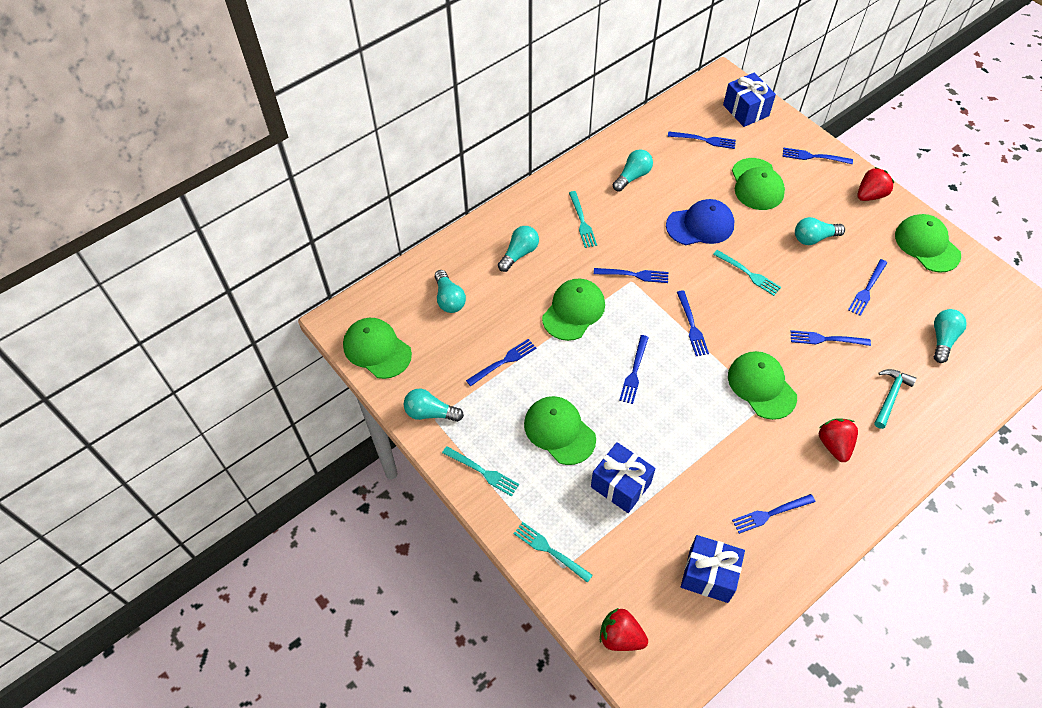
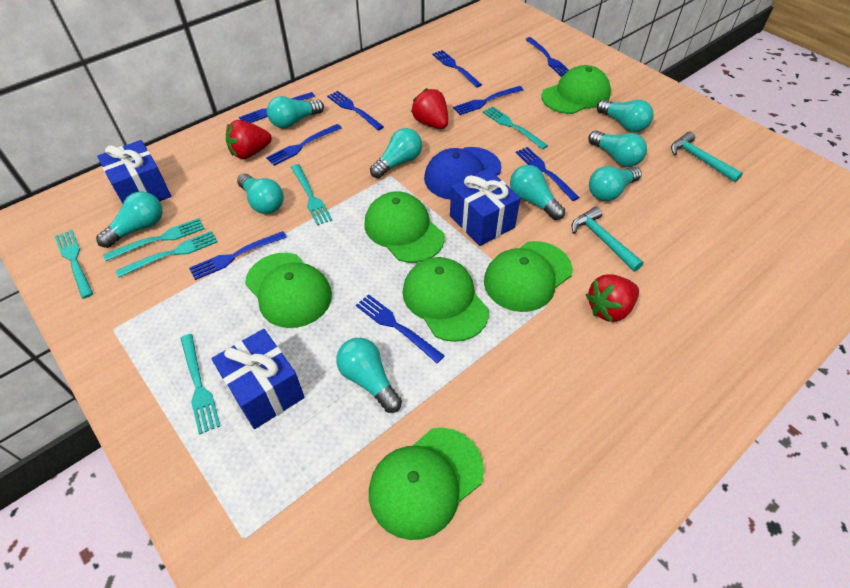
turquoise fork: [442,446,519,497] [514,522,593,583] [569,191,597,248] [713,250,781,296] = 4 -> [55,230,93,299] [103,218,204,261] [116,231,218,278] [180,334,220,434] [291,164,332,225] [483,106,548,149] = 6
turquoise hammer: [874,369,917,429] = 1 -> [572,207,644,272] [671,132,743,182] = 2
turquoise light bulb: [404,389,464,422] [435,270,466,313] [498,226,539,272] [613,149,653,192] [795,217,845,245] [934,309,967,363] = 6 -> [96,191,163,248] [237,173,284,214] [267,96,324,128] [336,338,402,413] [370,128,422,178] [510,165,565,220] [588,130,647,167] [589,166,642,201] [597,99,654,132] = 9

